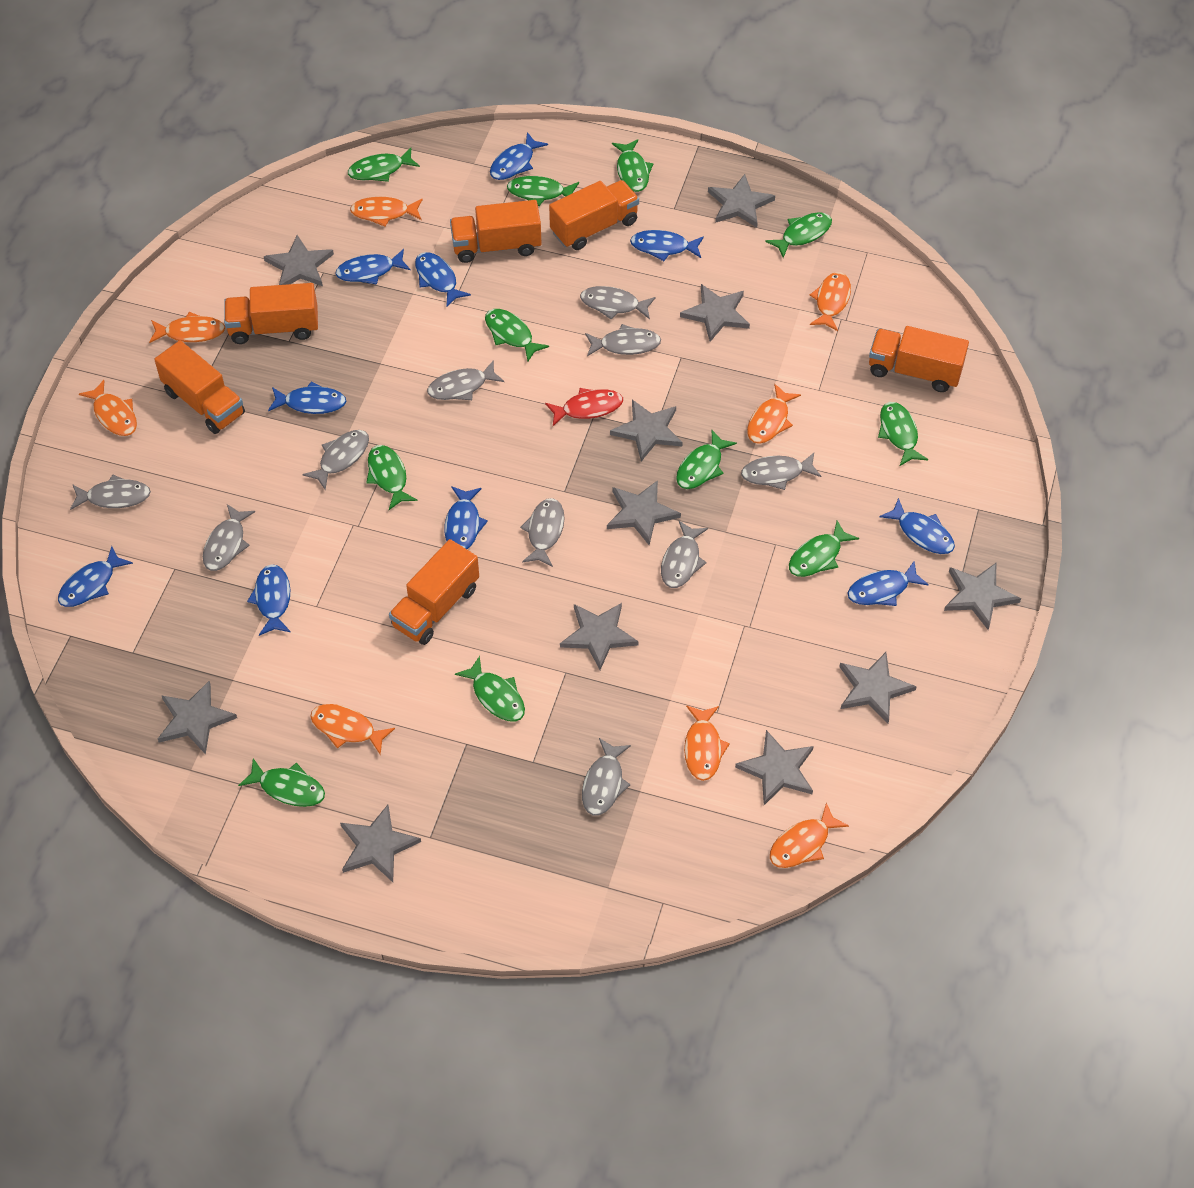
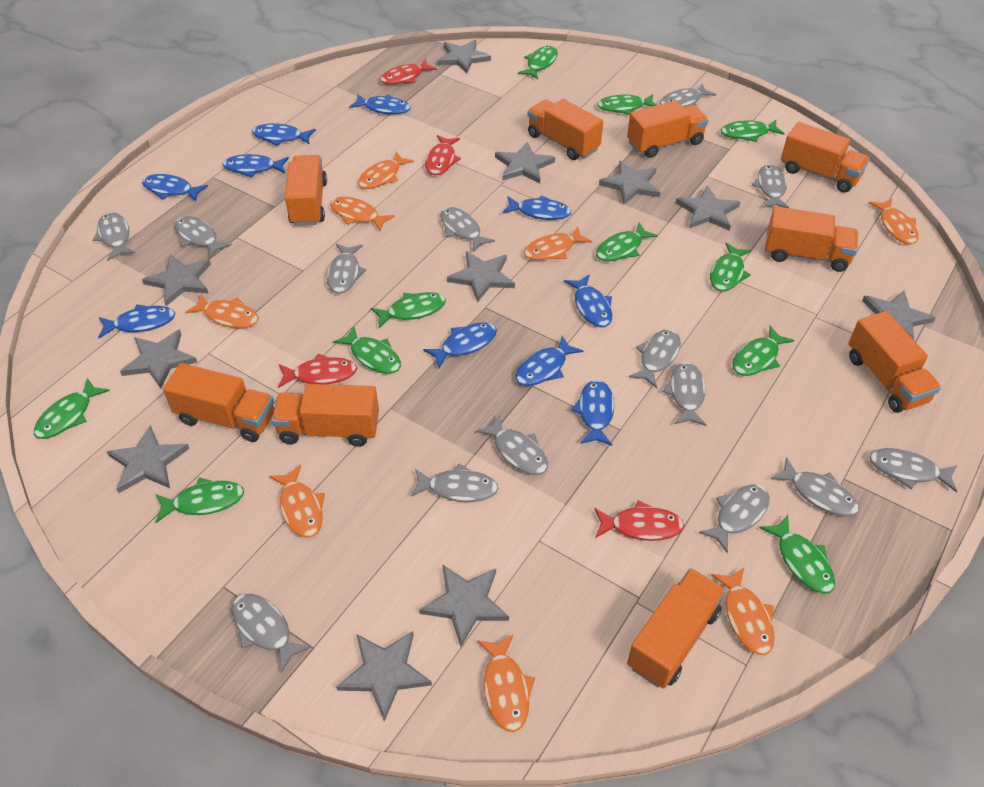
grey fish: [70,474,151,510] [203,504,255,571] [302,430,369,490] [427,360,504,400] [520,498,565,567] [580,286,656,319] [582,738,631,816] [585,324,661,356] [661,521,708,588] [741,453,821,490] = 10 -> [93,212,135,260] [175,216,232,258] [231,594,311,673] [327,244,366,294] [410,464,498,502] [440,207,495,252] [476,414,548,475] [629,329,681,388] [660,84,716,107] [663,362,706,426] [699,485,770,553] [752,164,790,208] [771,457,859,517] [869,448,957,492] = 14
orange truck: [154,340,245,434] [224,283,318,344] [389,539,479,645] [450,200,541,263] [549,180,639,250] [869,326,969,392] = 6 -> [163,363,274,442] [272,384,379,447] [285,155,327,226] [528,99,603,160] [627,100,708,158] [627,568,726,689] [765,206,858,272] [781,122,870,193] [848,311,941,413] = 9
red fish: [545,388,623,426] = 1 -> [278,354,357,388] [380,59,437,85] [425,135,461,175] [594,500,684,541] = 4

